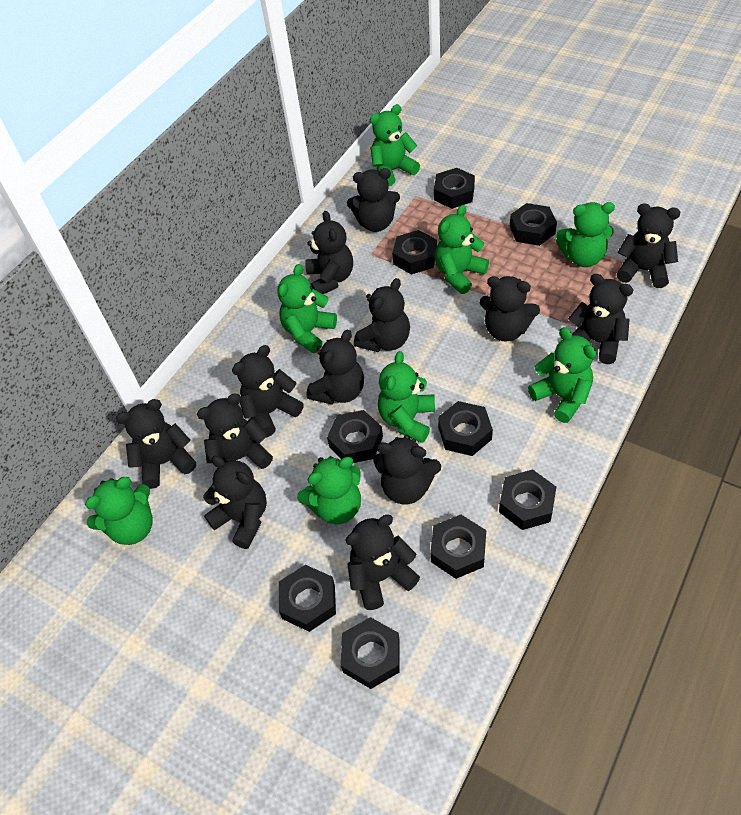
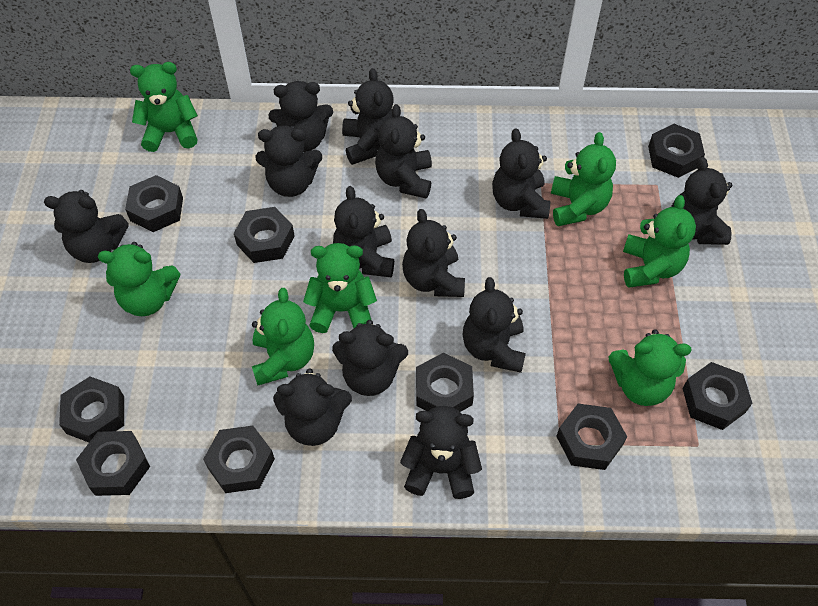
green teddy bear: [85,477,153,545] [277,264,337,353] [297,456,361,524] [370,104,420,186] [378,351,435,443] [435,205,489,294] [528,327,596,423] [556,202,615,267] = 8 -> [98,242,180,316] [130,62,198,152] [252,288,314,386] [303,243,377,333] [551,132,616,226] [608,329,692,406] [623,195,696,288] = 7

